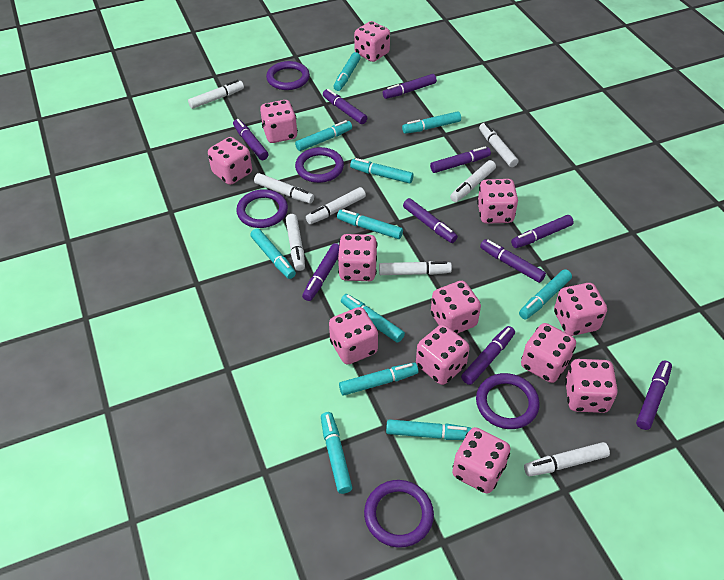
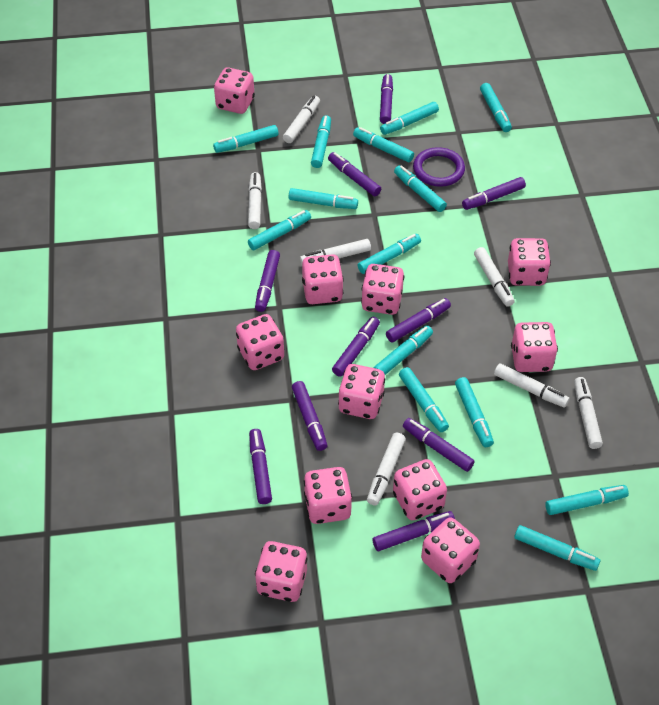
pink dice: [208,137,252,185] [260,100,298,143] [329,307,378,365] [338,234,378,281] [354,21,390,62] [416,325,470,385] [431,281,481,334] [452,427,510,494] [477,179,518,224] [521,323,576,383] [554,283,607,336] [565,359,618,413] = 12 -> [214,68,255,114] [236,314,284,370] [255,541,308,602] [302,254,344,304] [304,467,352,524] [338,364,385,419] [361,264,404,315] [393,459,447,520] [421,517,480,583] [508,238,551,286] [511,322,558,372] = 11
purple ring: [236,189,288,228] [266,61,310,90] [295,147,344,183] [364,480,434,548] [476,373,540,429] = 5 -> [413,147,465,187] = 1
turquoise marker: [250,228,296,279] [295,120,352,151] [321,412,352,494] [333,52,361,91] [337,209,403,239] [339,363,419,396] [341,294,405,343] [350,158,414,184] [386,419,472,440] [402,111,461,134] [519,269,572,320] = 11 -> [213,125,279,153] [248,210,311,250] [289,188,358,209] [311,115,331,168] [353,127,414,162] [358,234,421,274] [373,325,433,375] [380,102,439,135] [394,165,447,212] [399,367,449,432] [455,377,494,447] [480,83,512,132] [514,525,600,571] [545,485,629,515] = 14
white marker: [188,80,244,109] [254,173,314,203] [286,214,305,271] [306,187,366,224] [379,261,452,275] [450,160,496,202] [479,123,518,167] [524,442,610,476] = 8 -> [248,172,262,229] [283,96,320,143] [300,239,371,265] [367,433,406,505] [474,247,515,307] [494,363,570,408] [574,377,603,449] = 7

